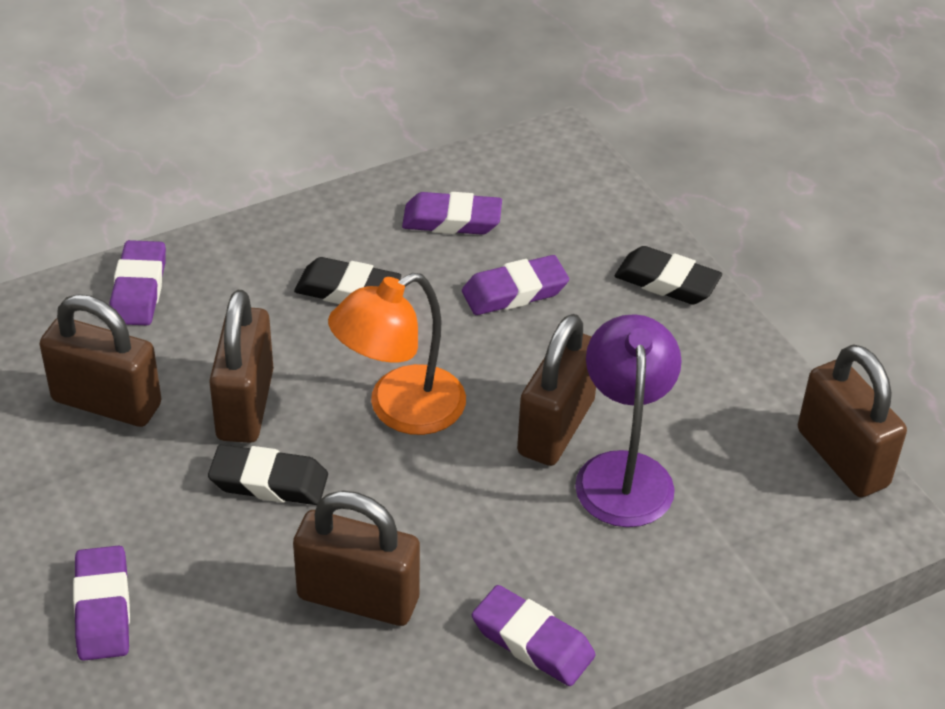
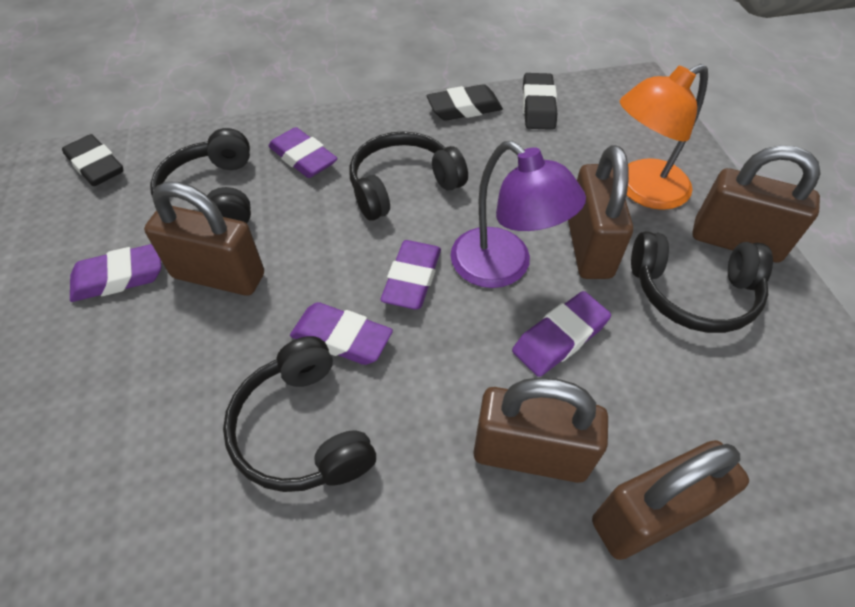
black headphones: none = 0 -> [150,128,251,224] [223,336,376,492] [349,131,468,221] [631,231,773,333] = 4

